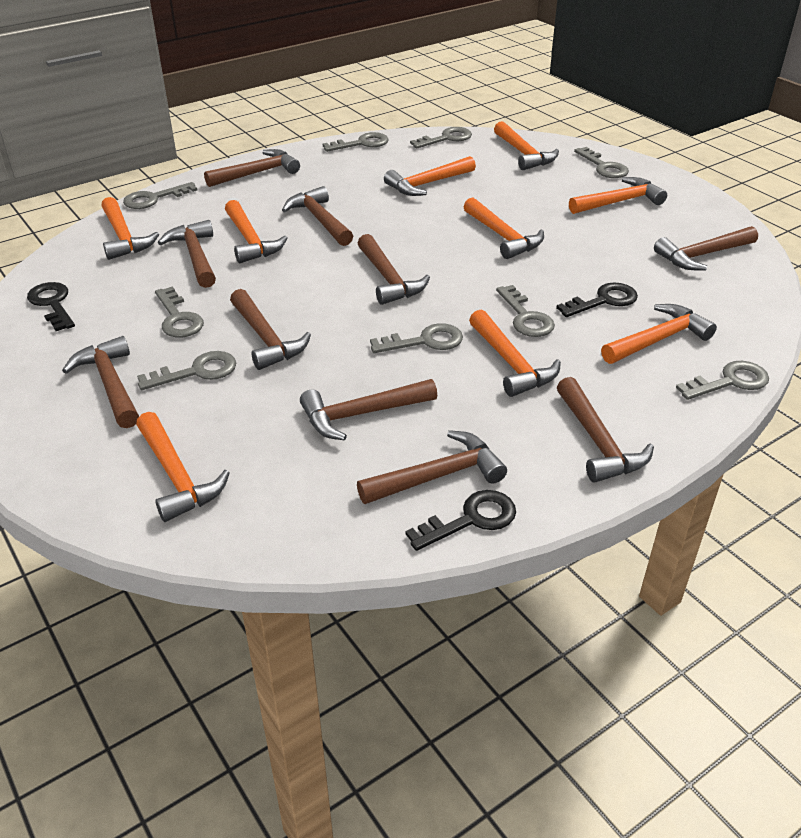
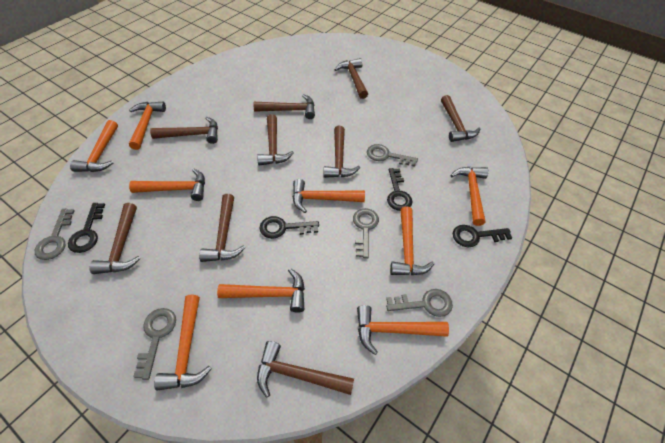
black key: [27,282,75,331] [405,490,516,551] [556,282,638,317] = 3 -> [68,203,105,253] [259,216,319,239] [387,168,412,211] [453,225,512,247] = 4
brown hammer: [62,336,139,428] [158,220,216,288] [204,149,300,187] [230,289,311,370] [282,186,353,246] [300,379,437,441] [357,234,430,305] [357,430,507,504] [557,377,654,483] [654,226,758,271] = 10 -> [89,203,140,274] [150,117,218,144] [199,194,245,262] [254,94,315,119] [257,114,294,166] [257,341,354,398] [323,126,360,178] [334,58,368,99] [441,95,480,142] = 9
grey key: [123,182,198,209] [137,351,236,390] [155,286,204,337] [323,132,389,152] [370,323,463,353] [410,127,472,148] [496,285,555,337] [574,147,629,178] [676,361,769,400] = 9 -> [35,209,75,260] [133,308,176,380] [353,208,379,258] [367,144,418,167] [386,289,453,317] = 5

